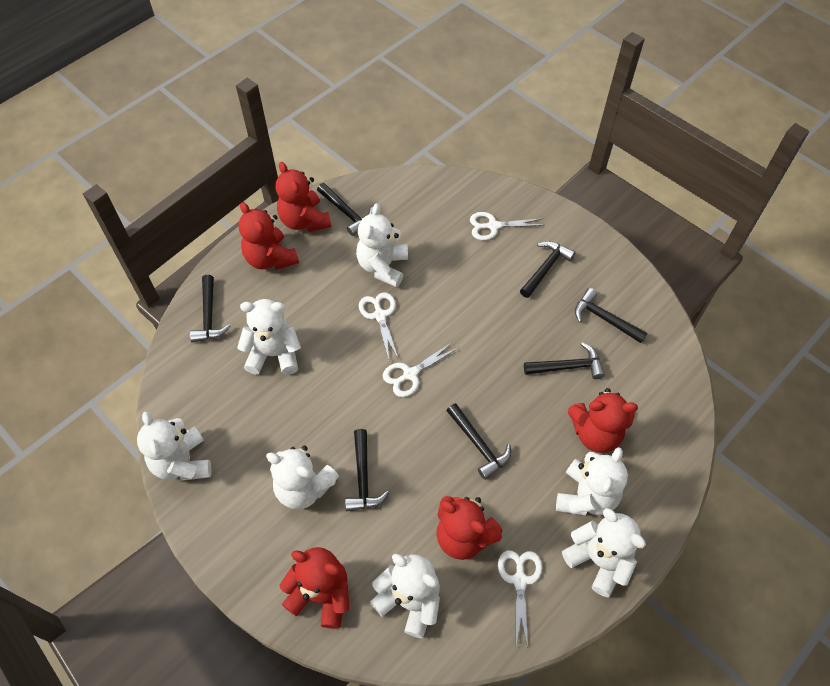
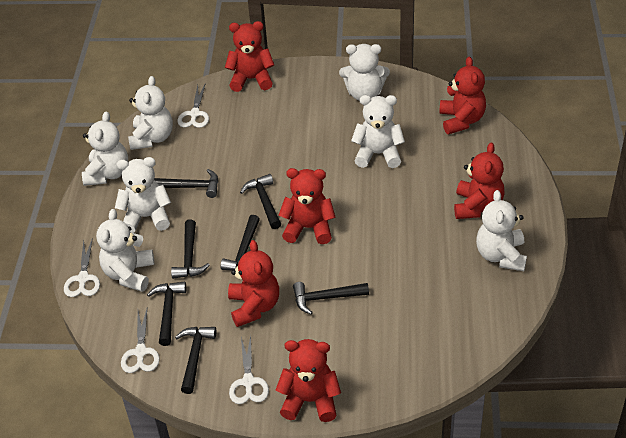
red teddy bear: [239,202,299,270] [276,162,331,232] [280,547,349,629] [436,496,503,560] [568,388,638,453] = 5 -> [225,21,274,92] [228,240,279,327] [276,339,341,422] [279,168,336,244] [439,57,486,134] [454,142,505,219] = 6

